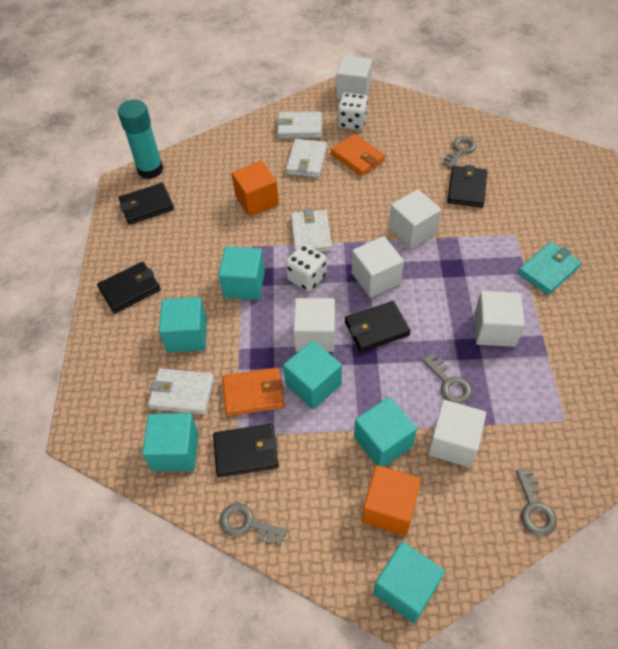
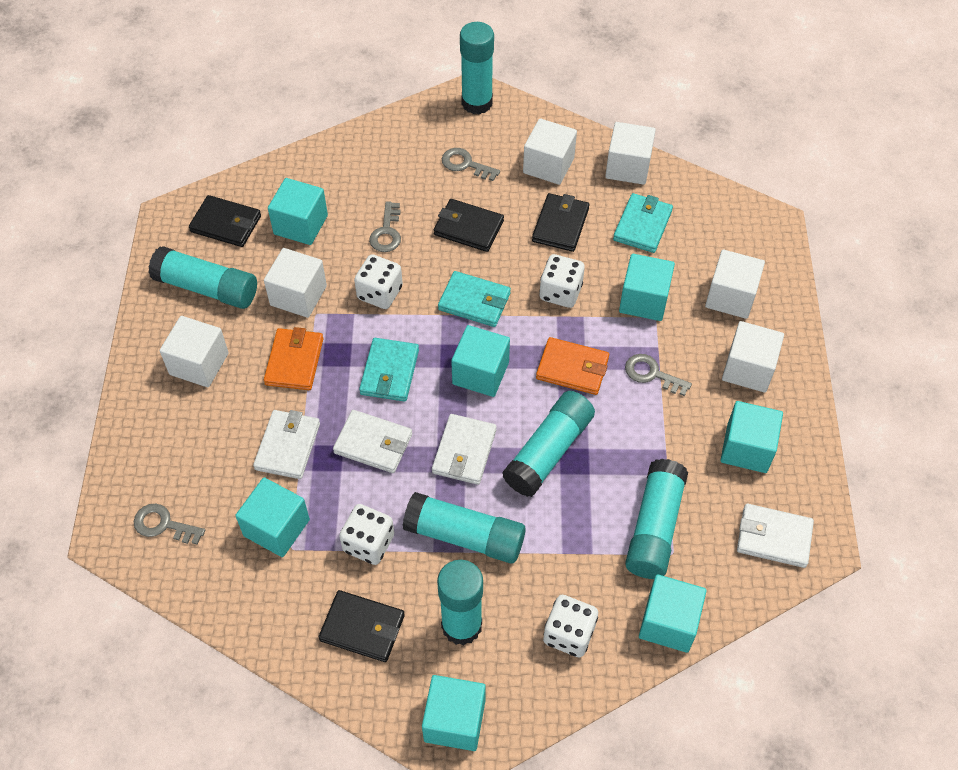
black wallet: [97,262,161,313] [118,183,174,224] [213,424,278,477] [345,301,411,352] [447,165,487,208] = 5 -> [189,195,261,247] [319,590,405,662] [434,199,504,252] [532,193,589,252] = 4
orange cube: [231,161,279,217] [362,465,421,536] = 2 -> none = 0
turquoise cube: [142,413,199,471] [159,297,207,353] [218,246,265,300] [283,340,342,409] [354,397,417,467] [373,542,445,623] = 6 -> [235,477,310,557] [268,178,328,245] [422,675,486,751] [451,325,510,397] [619,254,675,321] [639,574,707,653] [720,401,783,473] = 7
turquoise glue stick: [118,100,163,179] = 1 -> [148,246,257,309] [403,492,526,564] [437,560,483,646] [460,22,494,115] [502,391,595,497] [625,459,688,579] = 6
turquoise wallet: [518,242,582,295] = 1 -> [359,338,419,402] [438,271,511,327] [613,193,673,253] = 3
white dice: [285,244,327,291] [338,93,368,130] = 2 -> [339,504,394,565] [354,254,403,309] [539,254,585,308] [543,595,598,658] = 4

